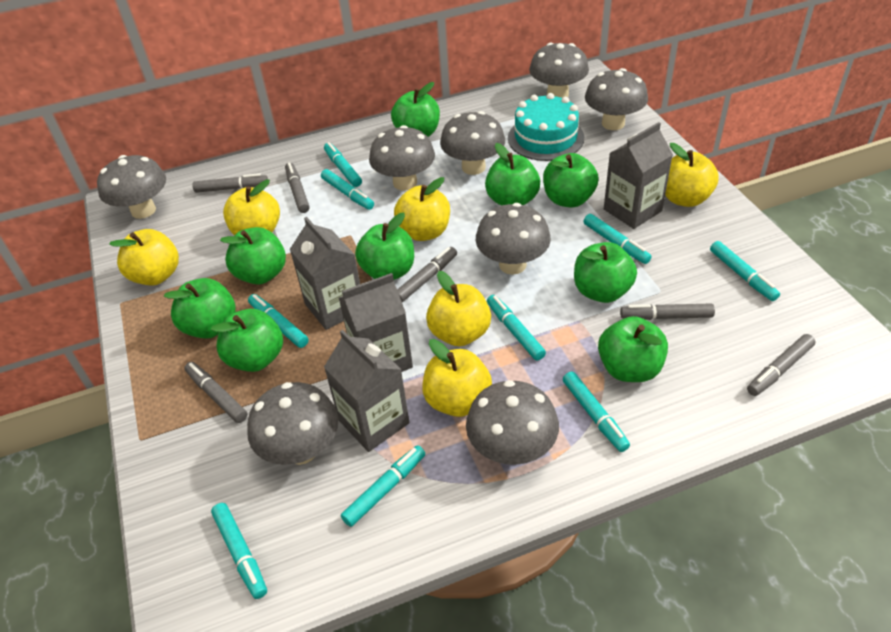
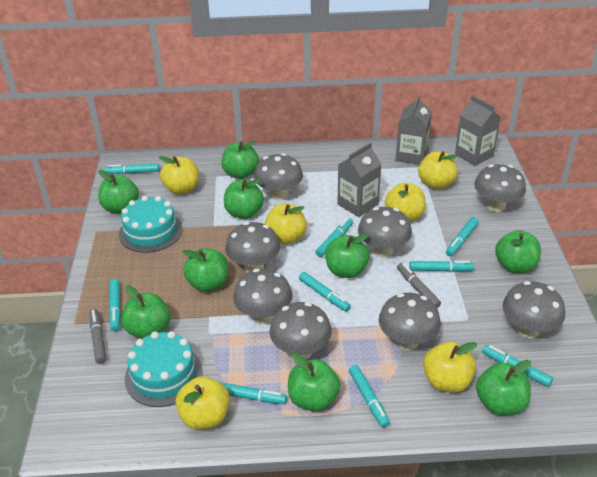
grey carton: [290,217,360,330] [324,330,410,452] [339,273,413,372] [604,122,673,229] = 4 -> [337,142,382,217] [395,95,432,165] [455,95,501,166] = 3
grey marker: [184,362,248,423] [193,173,268,193] [285,162,310,213] [397,247,457,302] [620,303,715,320] [747,334,816,396] = 6 -> [90,309,106,364] [397,263,441,308] = 2
turquoise cake: [508,93,584,161] = 1 -> [119,196,183,253] [125,331,203,407] = 2

